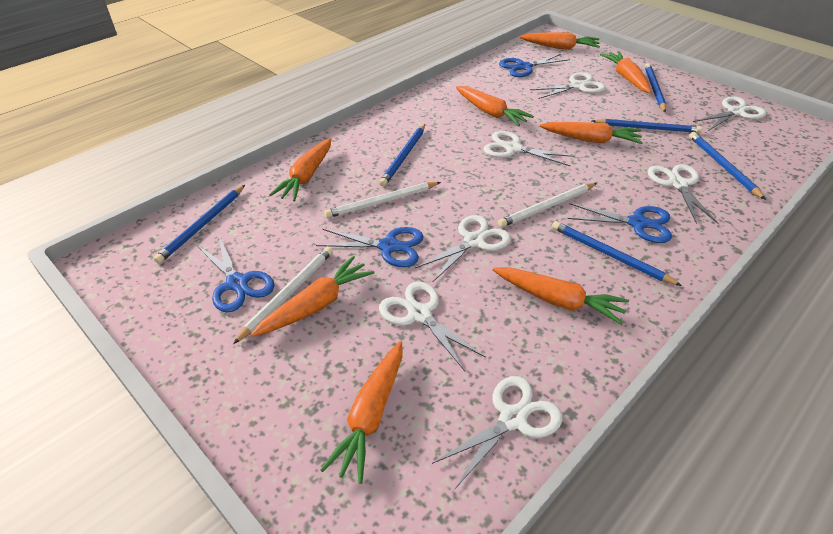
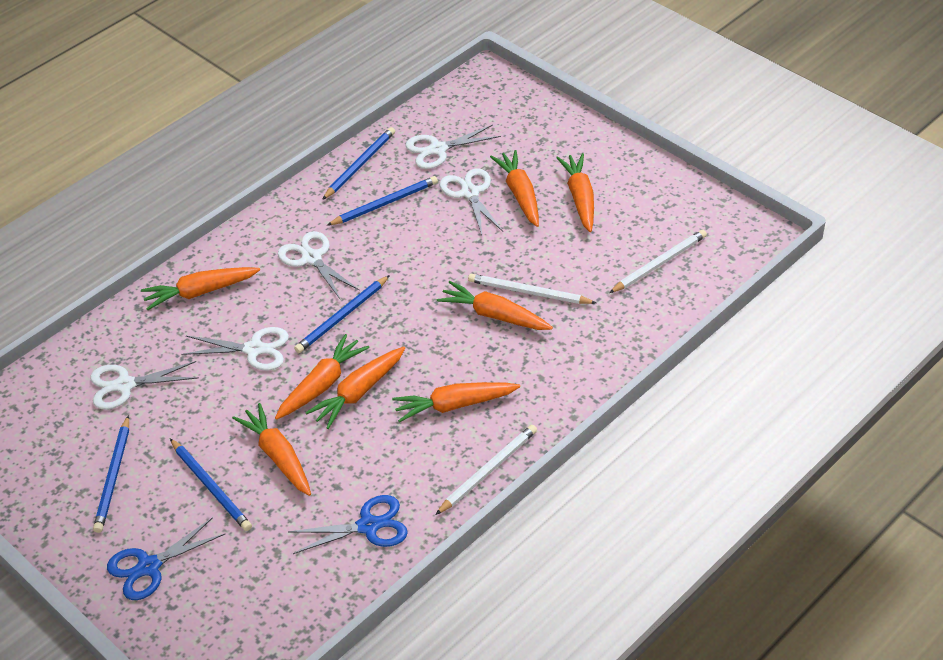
blue pencil: [153,185,245,264] [379,124,425,186] [552,221,682,286] [592,119,702,133] [645,63,666,112] [689,132,766,200] = 6 -> [93,415,129,533] [170,438,252,531] [294,275,390,353] [322,127,395,200] [327,176,438,226] = 5
blue scissors: [197,236,275,313] [316,227,424,267] [499,54,570,77] [568,203,672,243] = 4 -> [107,517,225,600] [288,495,408,554] = 2
white scissors: [379,281,486,371] [415,215,511,282] [432,376,562,489] [483,131,574,166] [530,72,606,99] [648,164,718,224] [693,96,766,131] = 7 -> [90,361,199,409] [181,327,289,370] [278,231,360,299] [405,125,501,169] [440,168,503,235] = 5

